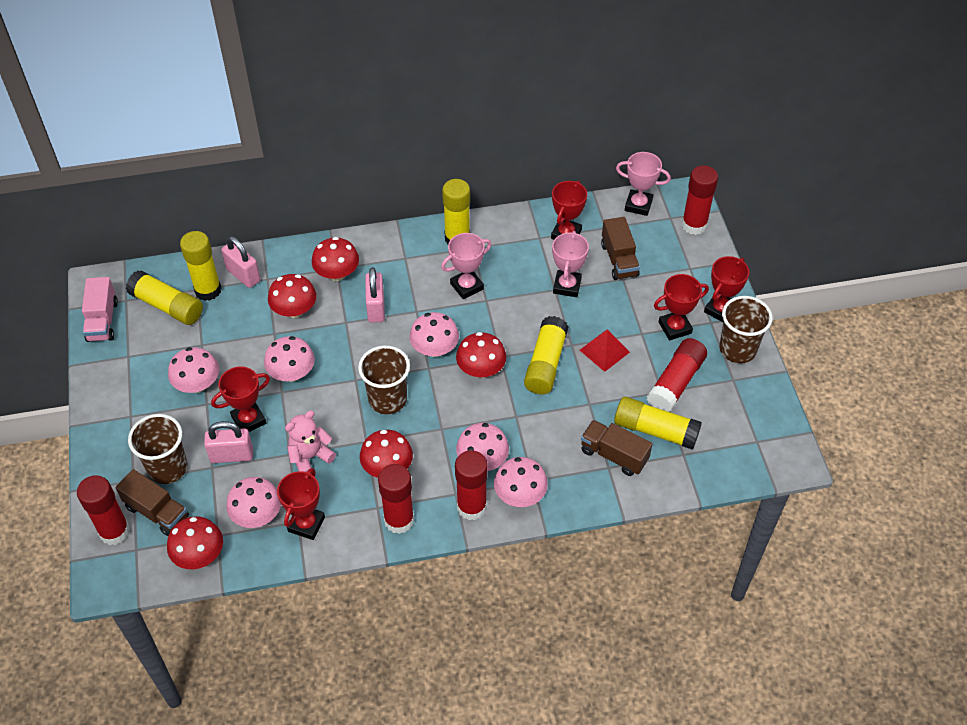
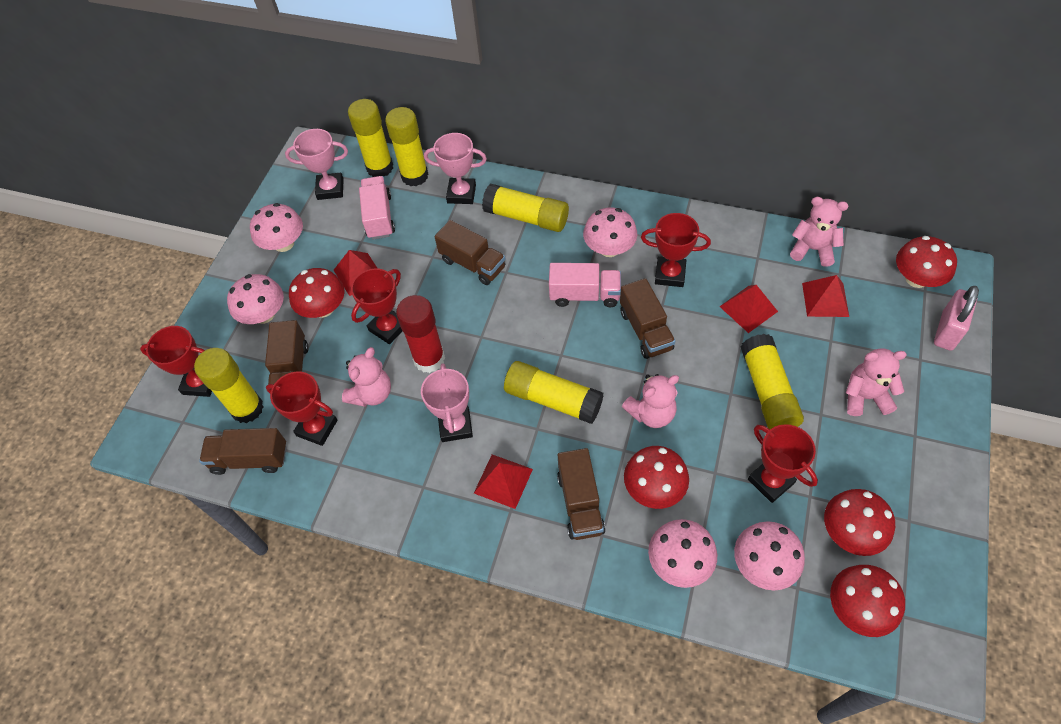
brown cup: [128,414,188,484] [358,345,410,414] [719,296,773,363] = 3 -> none = 0
brown truck: [116,469,189,536] [581,420,652,476] [601,217,640,280] = 3 -> [199,428,286,475] [265,320,309,394] [435,220,505,285] [557,448,605,540] [620,278,675,359] = 5
pink mushroom: [168,347,219,393] [226,477,281,528] [264,336,315,382] [409,312,459,357] [456,423,509,471] [494,457,548,507] = 6 -> [227,274,284,324] [250,203,303,252] [583,207,637,257] [648,519,717,588] [734,521,805,591] = 5
pink padlock: [204,421,253,463] [221,236,260,288] [365,267,385,323] = 3 -> [934,286,979,351] = 1
pink teddy bear: [285,411,336,472] = 1 -> [342,347,391,407] [622,374,679,428] [790,197,849,267] [846,348,907,416] = 4
pink truck: [82,277,118,342] = 1 -> [359,176,395,240] [549,263,621,307] = 2
red glue stick: [77,475,130,545] [378,464,414,534] [455,450,488,520] [647,338,707,412] [682,165,718,235] = 5 -> [396,295,445,373] = 1
red pyramid: [580,329,630,372] = 1 -> [334,250,378,296] [474,454,533,509] [719,285,778,333] [802,275,849,317] = 4
yellow glue stick: [126,270,203,325] [180,231,221,301] [442,179,470,245] [524,316,569,395] [614,397,702,450] = 5 -> [194,348,264,423] [348,99,393,177] [385,107,428,186] [482,184,569,232] [504,361,604,424] [741,334,804,429] = 6

